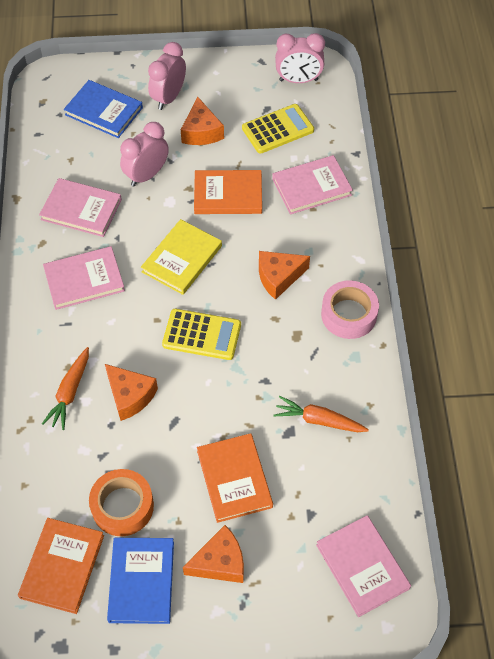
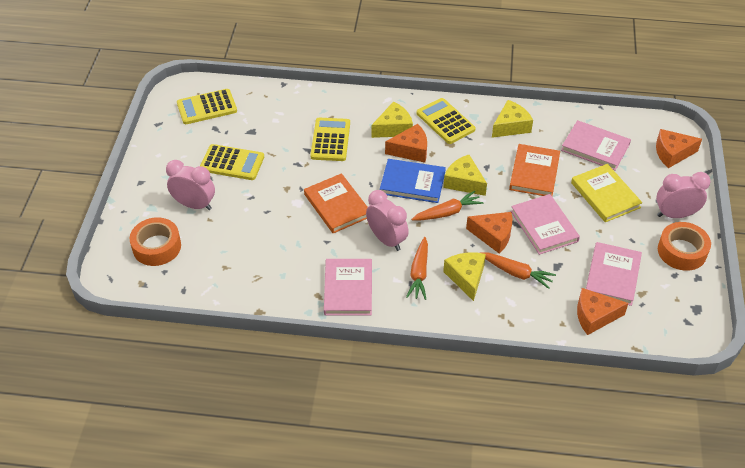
blue book: [64,80,143,138] [107,538,174,624] = 2 -> [380,159,446,203] = 1
orange book: [18,518,104,614] [194,170,262,214] [197,433,273,523] = 3 -> [304,173,368,233] [509,144,560,196] = 2
orange carrot: [42,347,89,430] [274,396,369,432] = 2 -> [406,237,428,300] [411,191,483,220] [480,252,556,289] = 3
orange tape: [89,469,154,536] = 1 -> [130,217,181,266] [658,222,711,271] = 2
pink tape: [321,281,379,339] = 1 -> none = 0
yellow calculator: [162,309,241,360] [242,104,314,154] = 2 -> [177,89,237,124] [200,144,264,180] [310,118,350,161] [417,98,475,144] = 4
yellow cheese: none = 0 -> [372,101,413,138] [443,155,487,196] [443,252,486,301] [492,100,533,138] = 4

